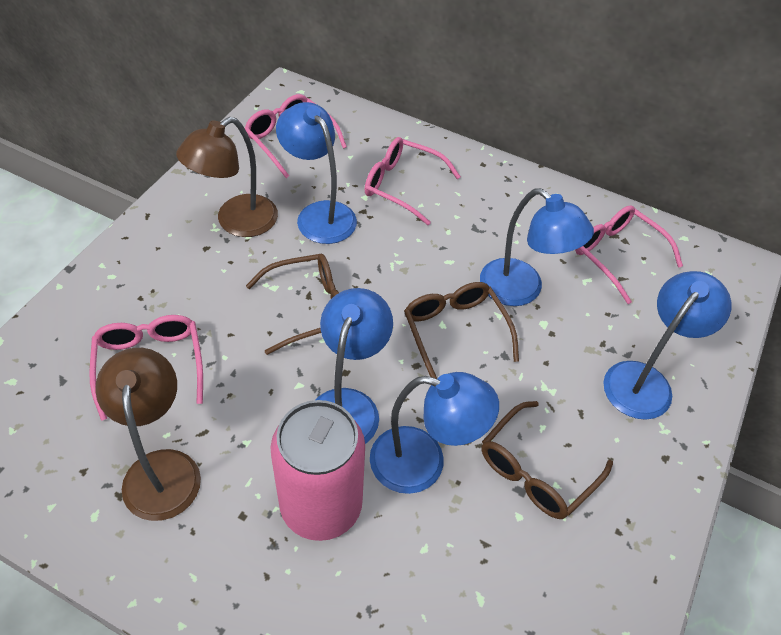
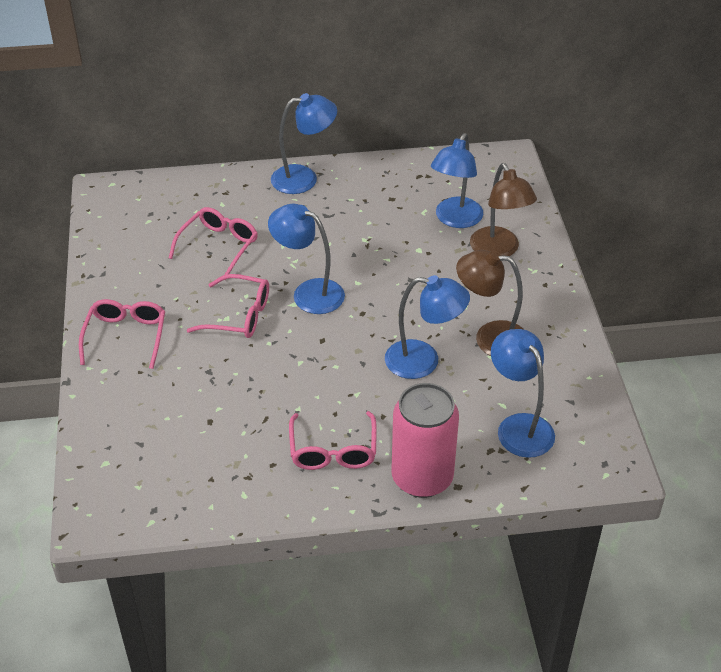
brown glasses: [246,254,339,355] [404,282,519,379] [481,401,613,519] = 3 -> none = 0

